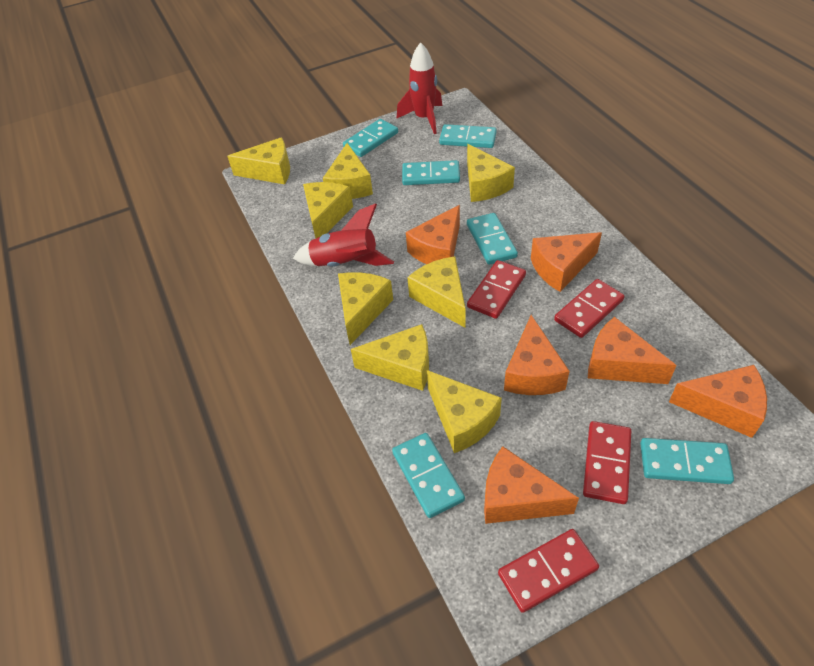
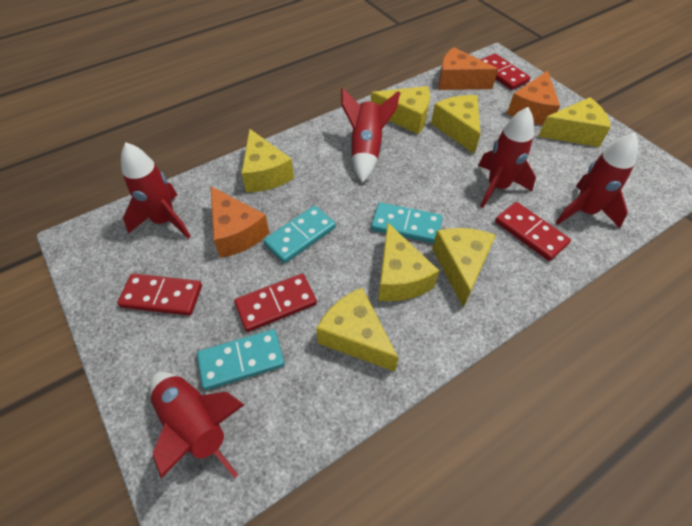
orange cheese: [406,205,460,264] [484,446,579,524] [504,315,570,395] [531,232,602,292] [588,317,677,384] [669,365,767,438] = 6 -> [211,186,269,258] [438,47,498,90] [507,71,560,125] = 3
red rocket: [293,203,394,267] [397,42,442,134] = 2 -> [121,142,191,239] [150,372,244,478] [341,87,400,183] [478,107,536,208] [556,133,638,228] = 5
turquoise domino: [343,119,398,157] [392,433,465,518] [402,160,460,185] [439,124,497,148] [467,213,518,265] [640,438,734,484] = 6 -> [197,329,285,390] [263,206,336,263] [371,202,443,243] = 3
yellow cheese: [227,137,290,184] [303,182,353,238] [323,143,373,199] [338,272,393,345] [351,324,429,391] [407,256,466,328] [427,370,502,453] [467,144,515,202] = 8 -> [241,128,294,192] [316,288,398,372] [371,86,430,134] [378,222,439,301] [431,95,480,154] [432,228,496,308] [538,97,611,147] = 7

